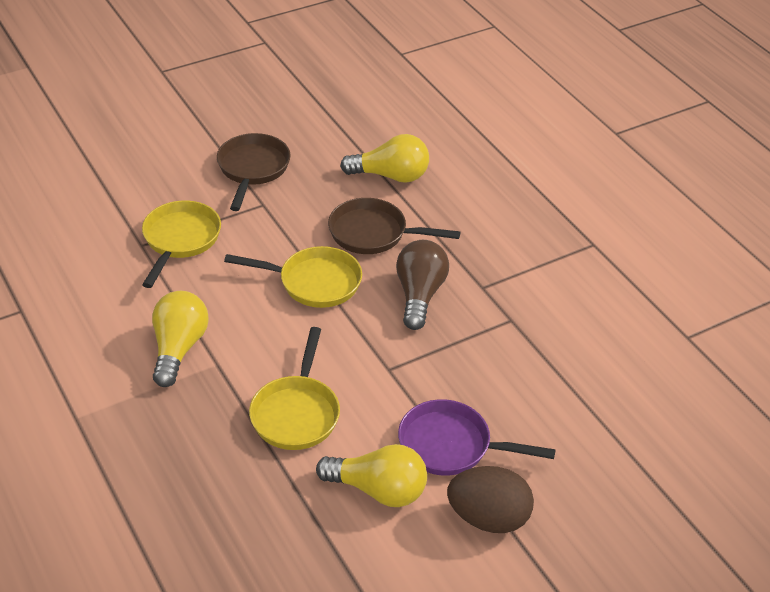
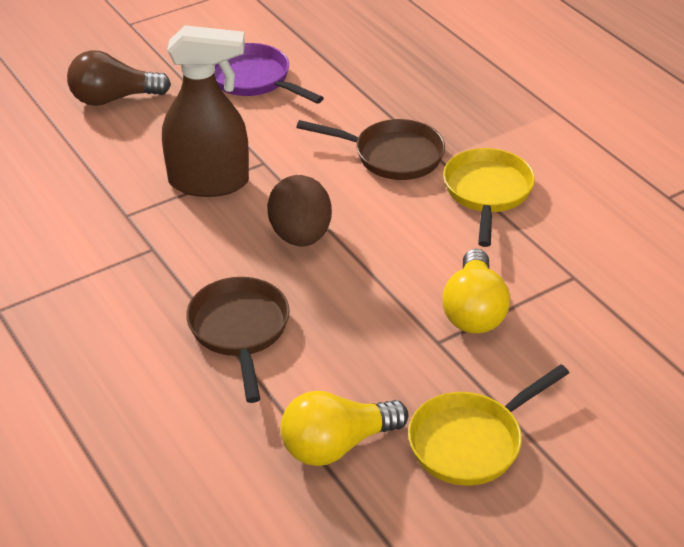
brown spray bottle: none = 0 -> [162,25,249,197] = 1
yellow light bulb: [152,291,209,387] [316,444,427,507] [340,134,429,183] = 3 -> [281,391,408,466] [442,249,510,334] = 2
yellow pan: [142,200,221,288] [224,246,362,308] [249,327,340,450] = 3 -> [408,364,569,486] [443,148,535,247] = 2

